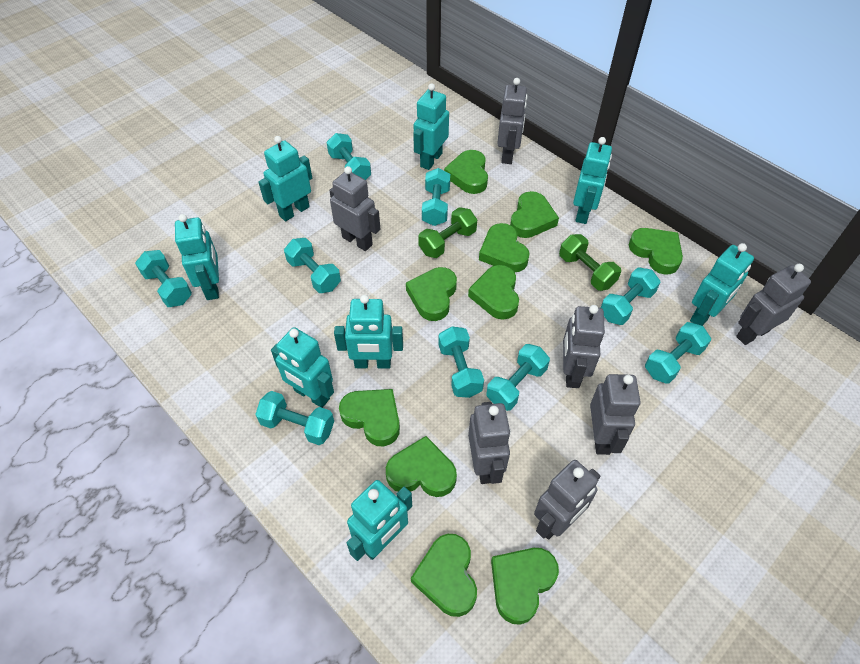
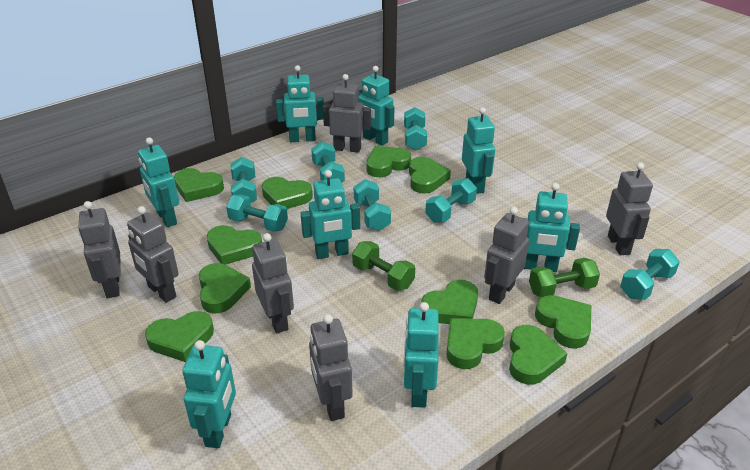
green heart: [339,389,400,446] [386,436,457,497] [406,267,457,321] [411,534,477,617] [444,150,488,194] [468,265,519,320] [479,223,530,272] [491,548,559,625] [510,191,559,238] [629,228,683,275] = 10 -> [145,311,214,362] [174,168,224,202] [199,263,251,313] [207,225,262,265] [262,177,313,209] [366,146,411,177] [409,157,451,194] [421,280,478,324] [446,318,505,369] [509,325,568,385] [535,295,591,349] = 11
turquoise dumbbell: [135,250,192,307] [255,391,334,445] [284,238,341,293] [327,133,371,180] [422,168,450,226] [438,326,484,398] [486,344,550,411] [601,267,660,325] [645,322,711,384] = 9 -> [226,194,288,232] [231,157,257,203] [311,142,345,183] [354,179,391,231] [404,107,427,150] [425,178,477,223] [620,249,680,300] = 7

